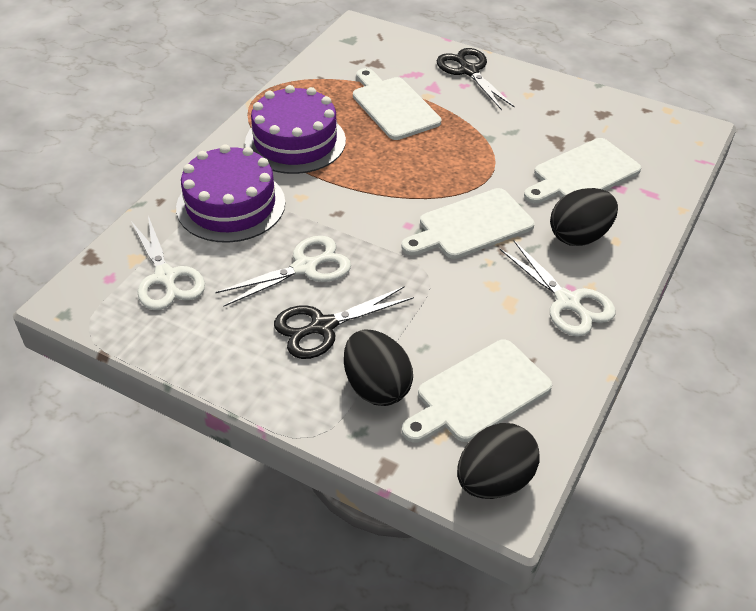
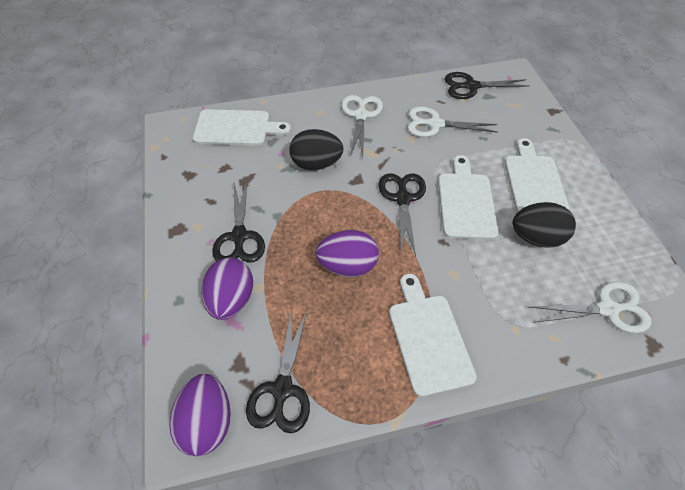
black egg: [344,329,413,406] [457,423,540,499] [550,188,618,246] = 3 -> [290,129,344,170] [513,202,576,248] = 2
black scissors: [274,286,414,359] [436,48,515,110] = 2 -> [212,181,265,262] [246,308,310,433] [378,173,426,256] [445,72,530,99] = 4
purple cake: [176,144,285,243] [245,85,346,174] = 2 -> none = 0
purple egg: none = 0 -> [169,374,231,456] [201,258,253,320] [315,230,379,277] = 3

